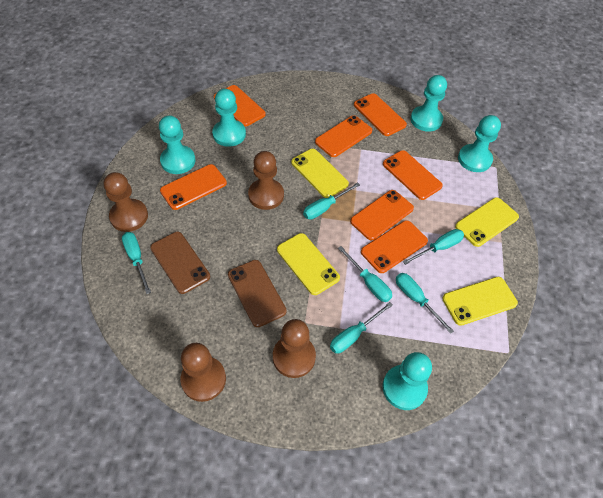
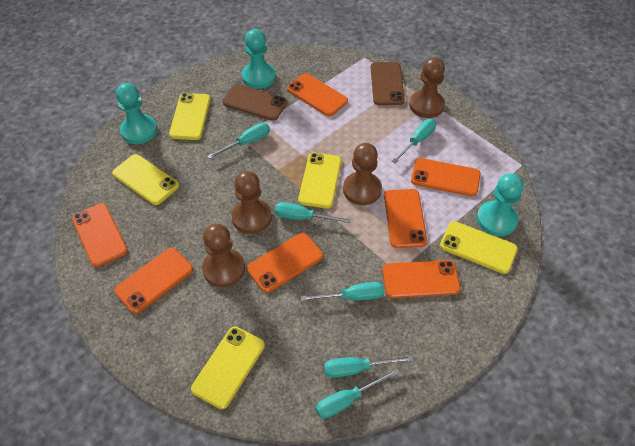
turquoise pawn: [159,115,195,174] [212,89,246,147] [383,352,432,410] [411,75,447,132] [458,115,501,172] = 5 -> [116,83,157,144] [242,29,276,89] [477,173,523,236] = 3
yellow phone: [277,233,340,295] [291,149,349,198] [442,277,518,326] [455,197,519,247] = 4 -> [112,154,179,205] [169,93,211,140] [191,326,265,409] [298,153,342,209] [440,221,518,274] = 5

